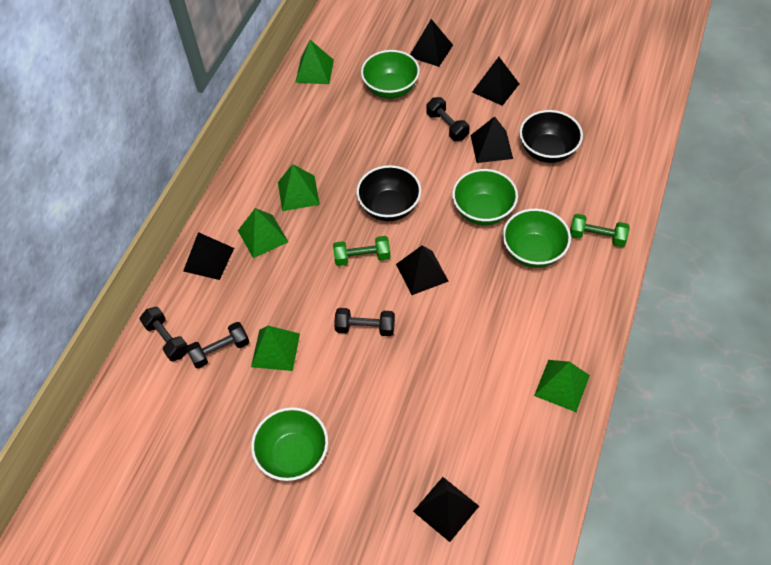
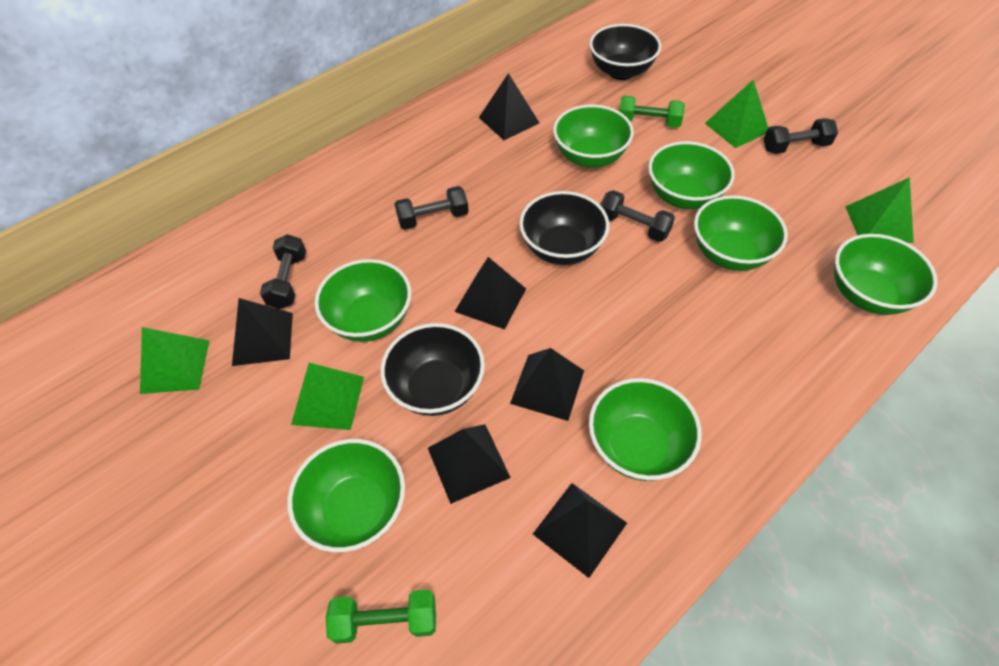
black bowl: [356,165,421,221] [519,110,583,163] = 2 -> [380,323,485,416] [519,191,609,265] [589,24,661,80] = 3
green bowl: [251,407,328,481] [361,50,420,99] [452,169,518,225] [502,208,571,268] = 4 -> [287,439,405,552] [314,259,411,342] [553,104,634,168] [589,378,702,481] [648,141,735,209] [694,195,788,271] [834,234,938,315] = 7
green pyramid: [238,208,288,258] [251,326,300,371] [278,164,320,211] [295,40,334,84] [534,360,590,412] = 5 -> [140,327,210,394] [291,363,364,430] [705,80,768,148] [845,177,914,243] = 4

